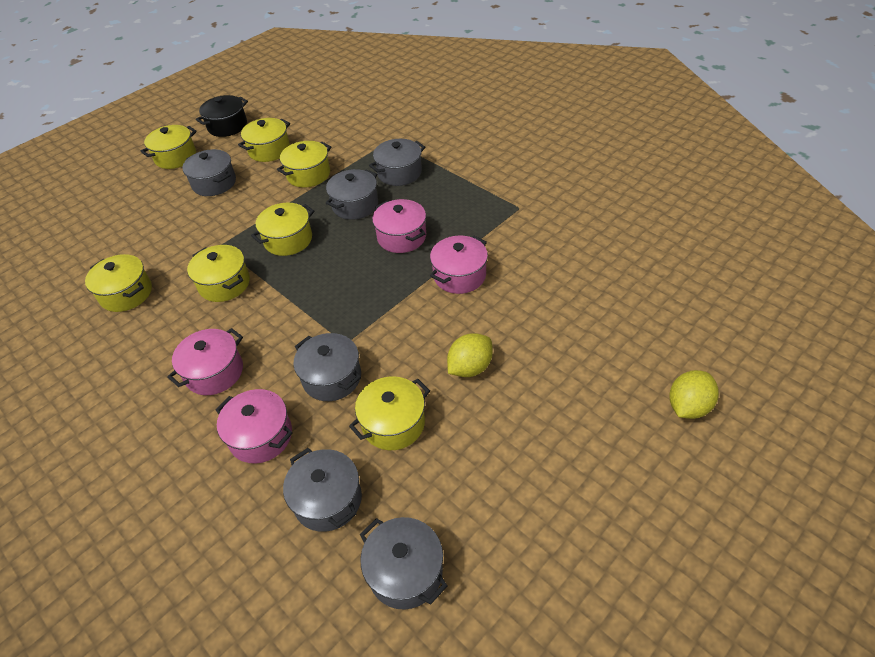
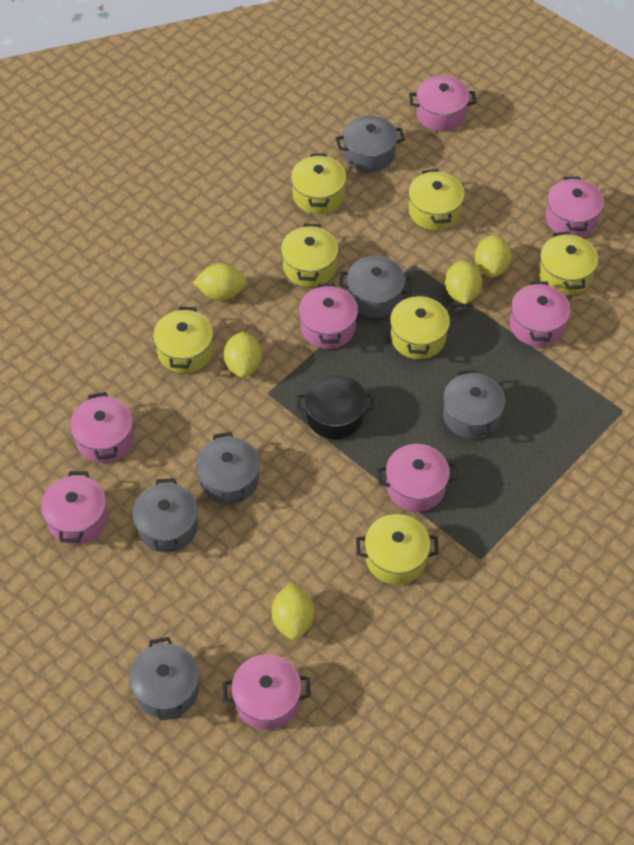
pink pot: [167,328,243,395] [216,389,293,463] [372,199,426,253] [430,236,488,294] = 4 -> [41,471,108,545] [70,392,134,463] [223,654,311,730] [298,283,358,349] [377,444,458,512] [409,76,477,131] [510,281,571,347] [546,177,604,237] = 8
yellow lemon: [447,333,493,377] [669,370,719,419] = 2 -> [193,263,247,301] [224,331,262,378] [271,583,314,640] [445,260,482,304] [475,235,512,278] = 5

